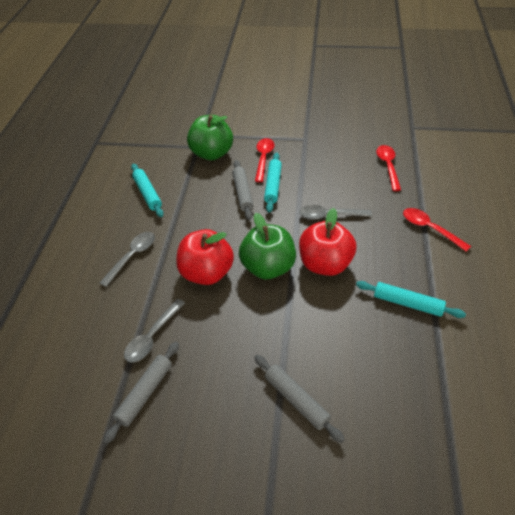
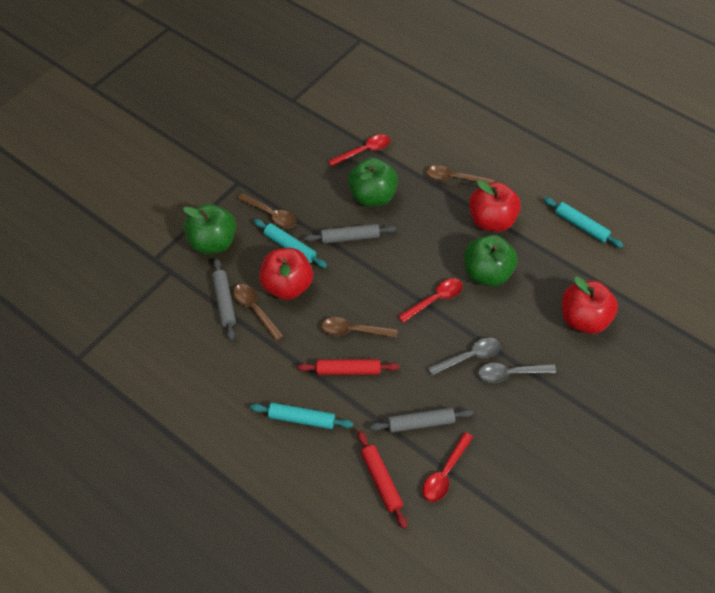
brown spoon: none = 0 -> [233,284,283,341] [237,193,296,228] [321,317,398,338] [426,165,494,184] = 4
green apple: [187,115,233,161] [239,213,296,280] = 2 -> [183,204,236,254] [348,158,398,207] [464,235,518,286] = 3
grey spoon: [100,232,155,287] [124,299,185,363] [299,205,372,220] = 3 -> [428,337,501,376] [478,363,556,383] = 2
red apple: [176,229,234,285] [299,208,356,276] = 2 -> [259,248,313,300] [469,180,521,232] [562,277,618,334] = 3
red rolling pin: none = 0 -> [298,359,399,375] [358,431,407,529] = 2

